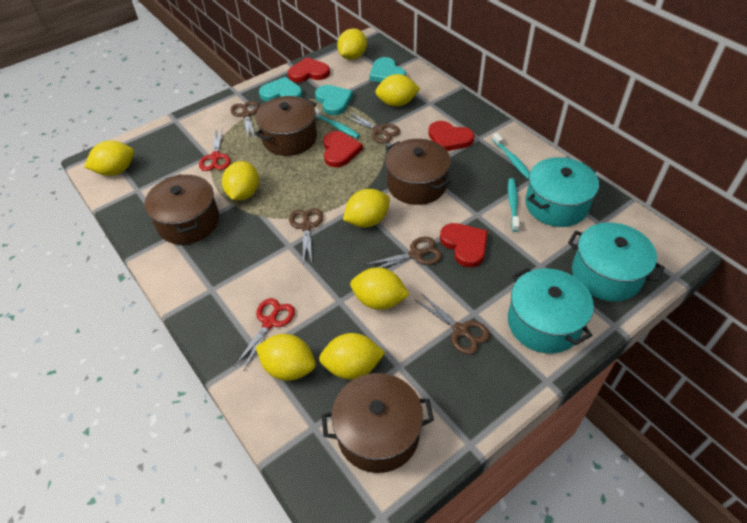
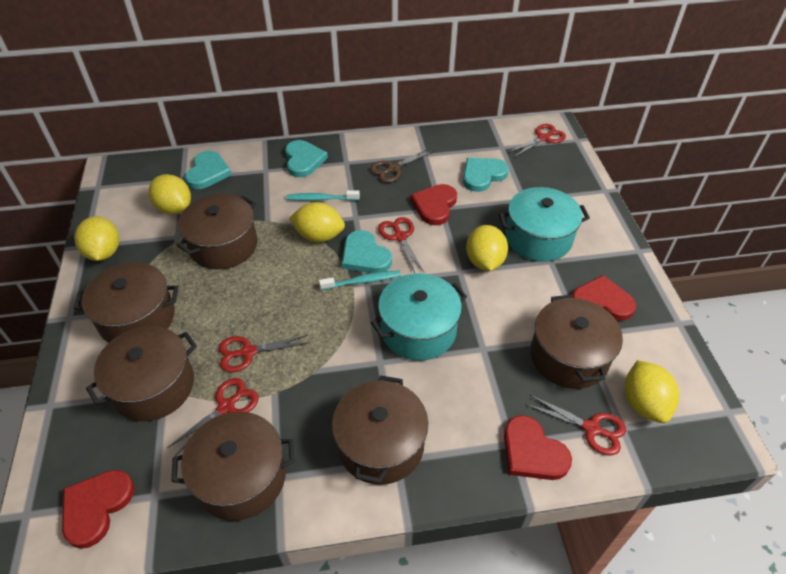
brown pot: [144,174,219,245] [255,96,317,156] [321,373,434,473] [385,139,451,205] = 4 -> [74,262,179,343] [86,326,197,421] [171,412,295,521] [177,194,257,269] [332,375,428,485] [530,295,623,389] = 6
brown scissors: [230,101,259,139] [289,208,323,263] [344,111,400,143] [364,237,442,268] [414,293,490,354] = 5 -> [370,148,434,183] = 1
red scissors: [199,129,230,171] [234,298,295,370] = 2 -> [167,378,259,456] [219,335,311,372] [378,217,424,273] [508,124,566,157] [525,395,626,456] = 5
turquoise heart: [259,77,302,102] [315,85,353,115] [369,57,406,82] = 3 -> [185,151,232,189] [285,140,328,177] [342,230,392,273] [463,158,509,192] = 4
turquoise pot: [508,267,594,354] [525,157,599,227] [568,222,665,301] = 3 -> [371,273,467,361] [499,187,590,262] = 2
turquoise toothbrush: [315,108,360,138] [492,133,530,179] [508,178,519,232] = 3 -> [286,190,360,201] [319,270,401,290] = 2
yellow lemon: [84,141,134,176] [222,161,259,200] [256,334,316,381] [319,333,386,379] [337,28,367,60] [343,189,390,227] [350,267,410,310] [375,74,420,107] = 8 -> [74,216,119,261] [148,174,191,214] [289,202,345,242] [466,225,508,271] [625,360,679,423] = 5

